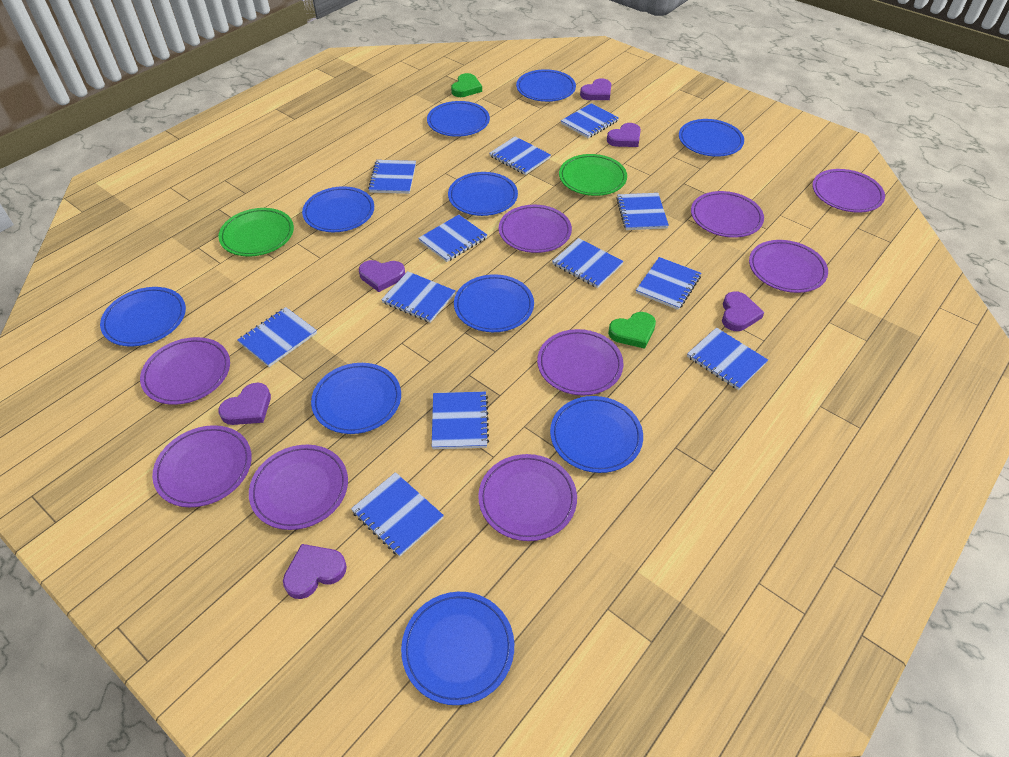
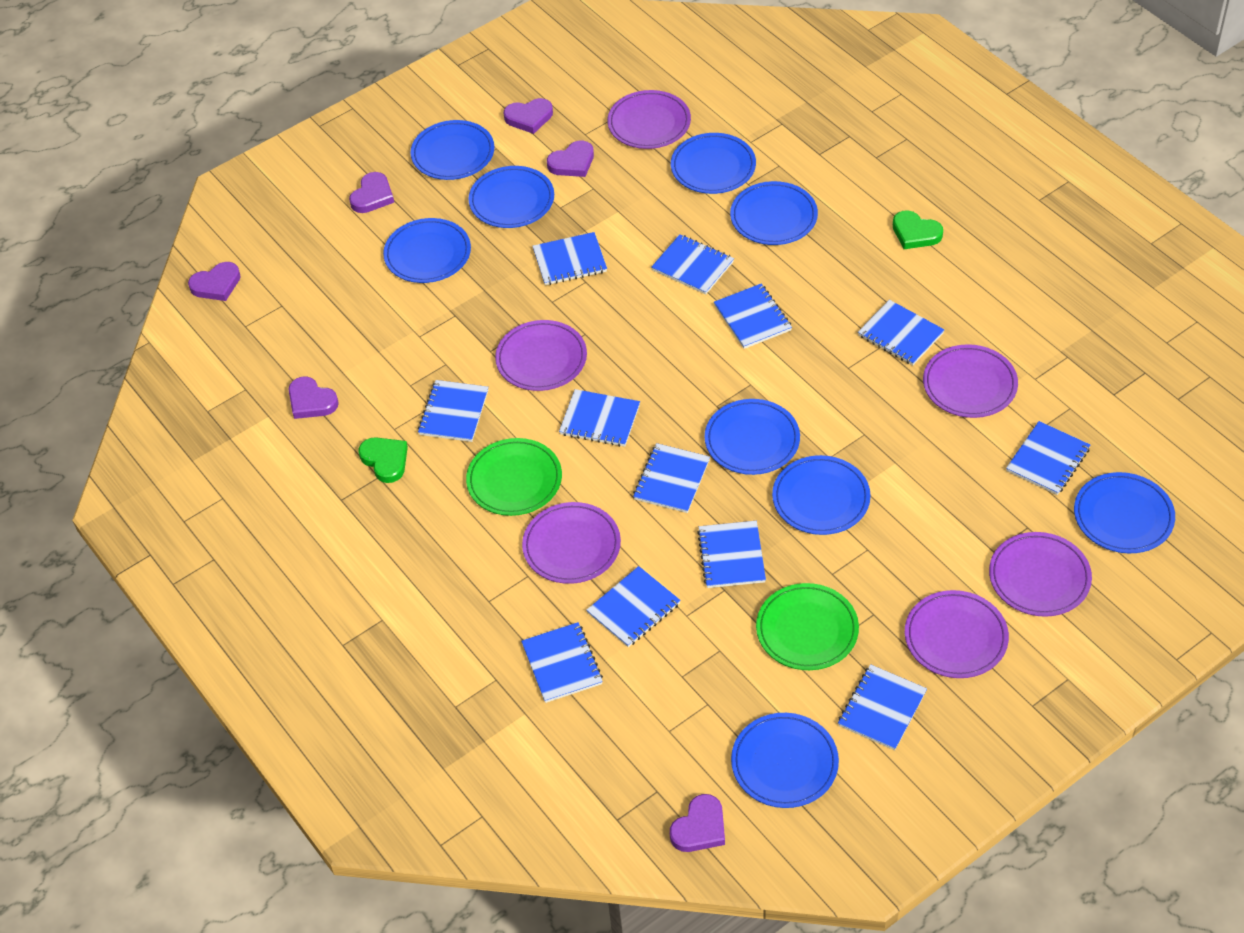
blue plate: [100,287,186,347] [302,186,374,232] [311,363,401,434] [401,592,514,705] [427,101,490,137] [448,172,518,216] [454,274,534,332] [516,69,576,102] [550,396,643,473] [679,119,744,157] = 10 -> [383,218,471,283] [410,120,494,180] [469,166,554,228] [671,133,756,194] [705,399,800,475] [730,181,818,245] [731,713,839,808] [772,455,871,535] [1074,472,1175,553] = 9
purple plate: [140,337,230,405] [152,425,252,507] [249,445,348,530] [478,454,577,541] [499,205,572,253] [537,329,623,395] [691,191,764,238] [749,240,828,293] [812,169,885,213] = 9 -> [495,320,587,391] [522,502,621,584] [607,90,691,149] [905,590,1009,678] [923,344,1018,418] [989,532,1092,617] = 6

